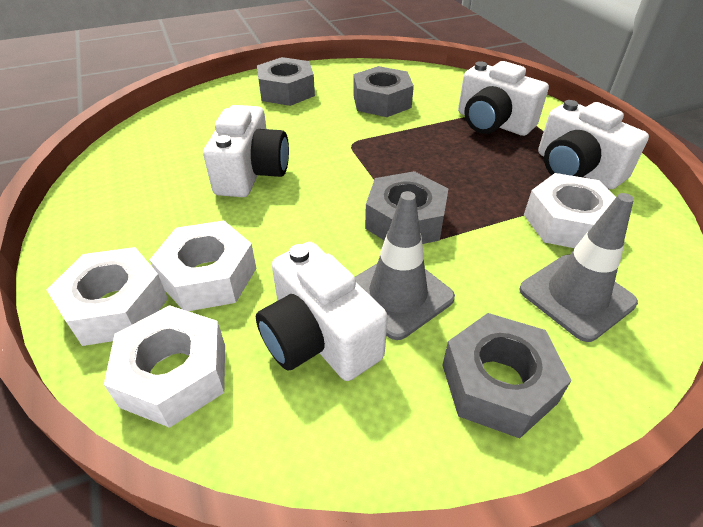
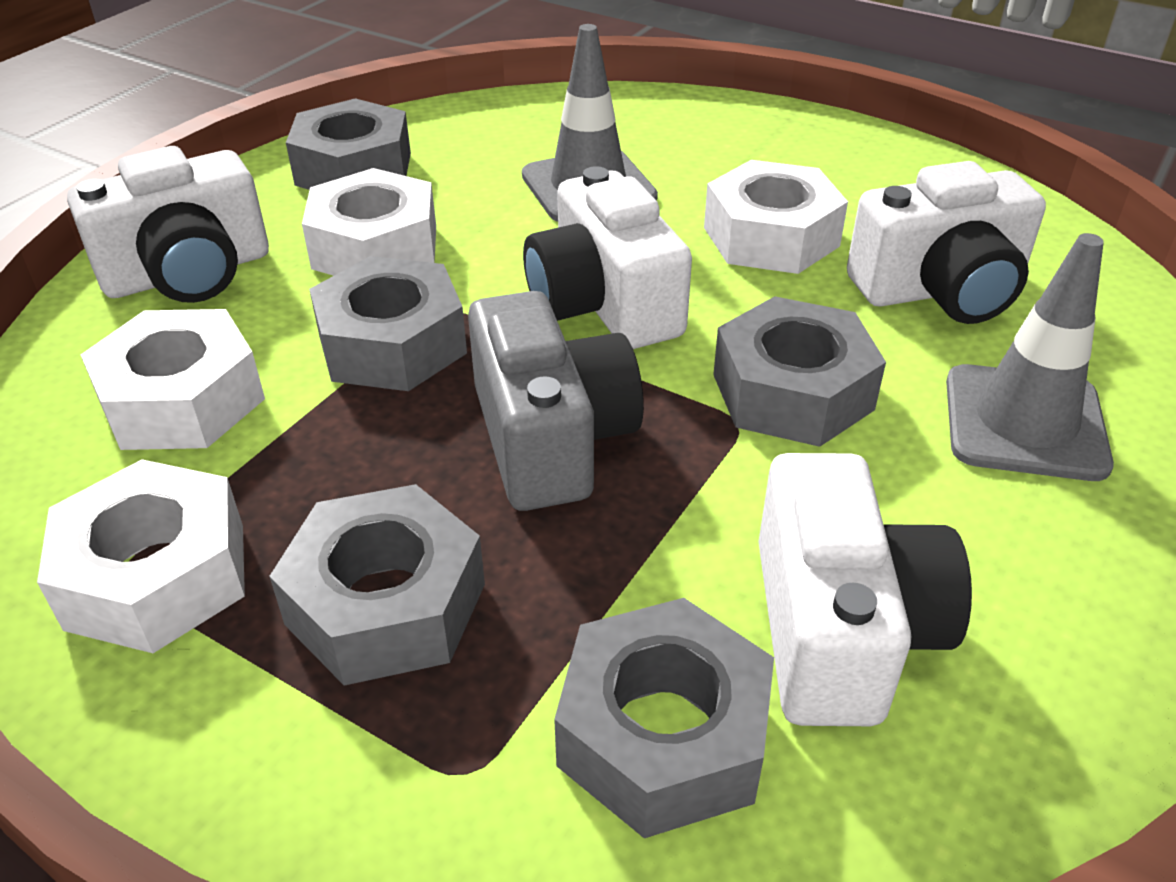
grey camera: none = 0 -> [468,291,644,511] = 1
grey nut: [257,57,315,106] [353,66,414,117] [365,171,449,244] [442,313,572,438] = 4 -> [269,484,485,686] [286,98,411,190] [309,256,467,391] [554,598,774,838] [713,296,886,447] = 5

